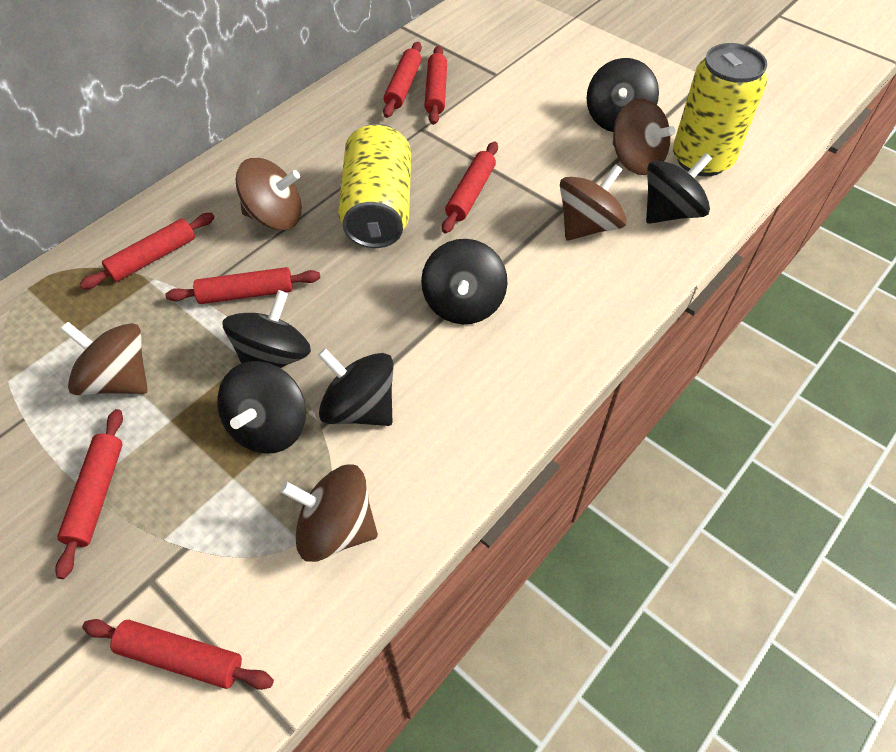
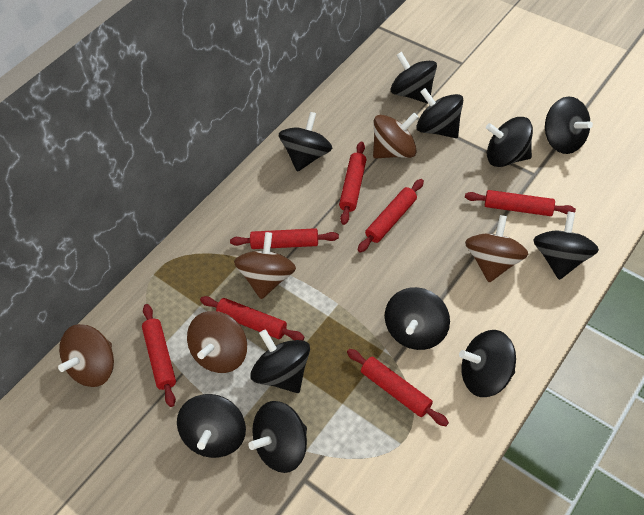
black spinning top: [217,361,306,454] [222,290,311,368] [318,348,394,426] [421,239,507,324] [587,58,659,132] [646,153,712,224] = 6 -> [177,394,246,458] [248,401,307,473] [250,329,310,393] [279,112,332,172] [385,287,450,350] [391,52,437,103] [416,88,463,138] [459,330,516,397] [486,117,533,167] [533,212,599,280] [545,96,593,154] = 11
yellow can: [338,124,411,248] [673,43,767,176] = 2 -> none = 0

